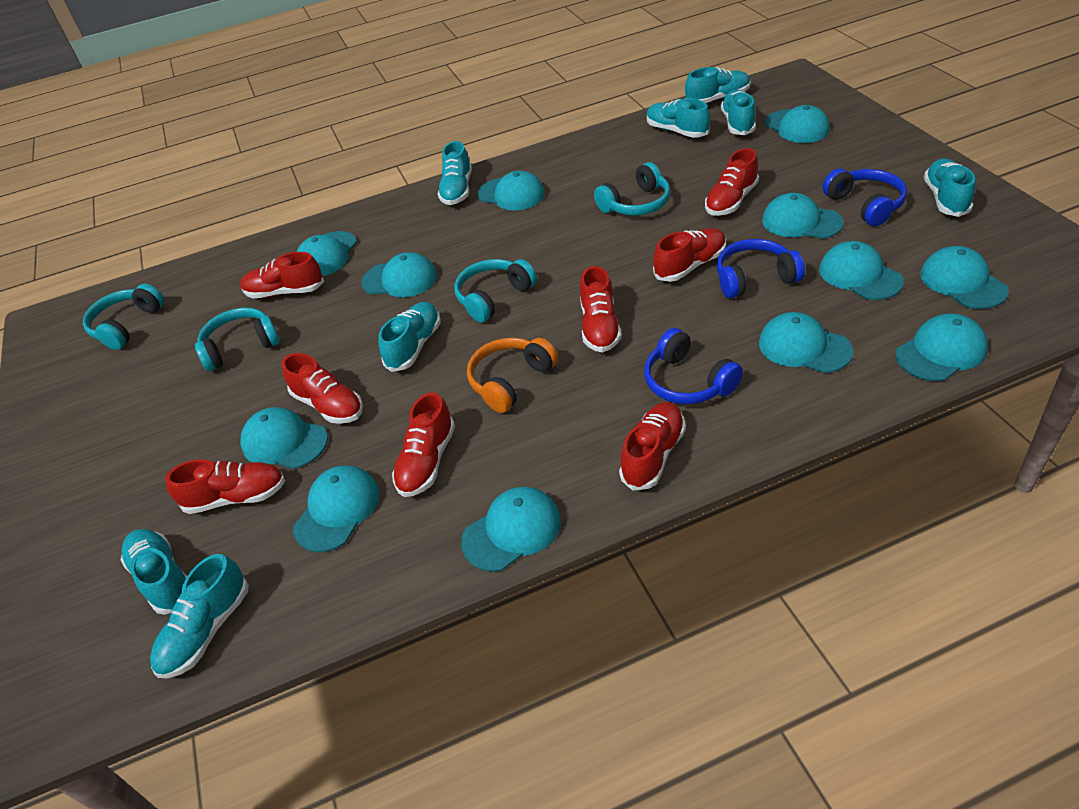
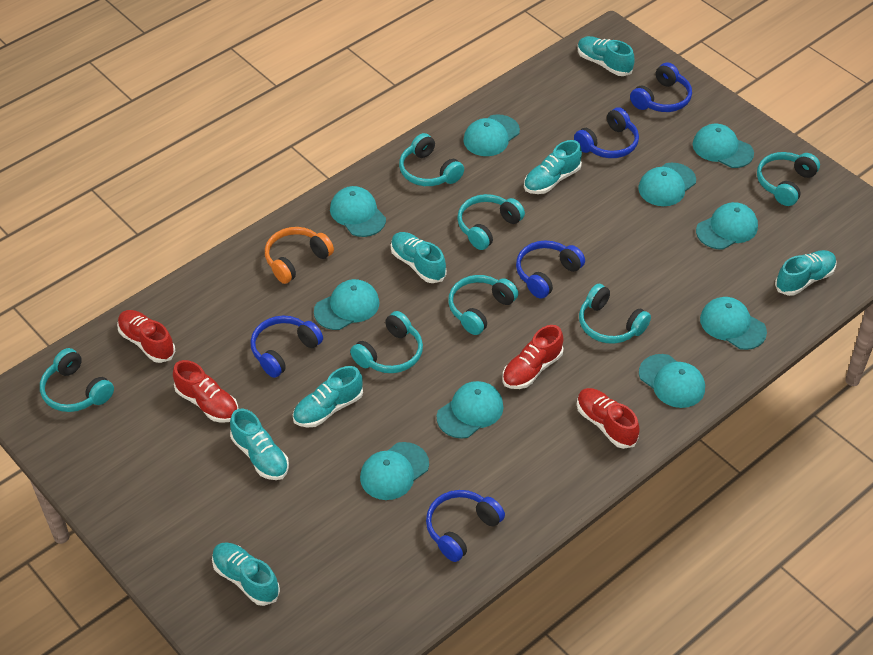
blue headphones: [644,328,743,404] [717,239,805,298] [822,169,907,226] = 3 -> [250,316,323,378] [426,490,505,562] [516,240,585,299] [574,107,639,158] [630,62,692,112] = 5
red shoe: [165,459,285,514] [241,252,324,298] [282,353,363,424] [392,392,455,497] [580,266,621,353] [619,402,686,490] [653,228,726,282] [705,148,759,216] = 8 -> [117,310,175,363] [173,360,238,423] [502,325,563,389] [577,388,640,449] = 4
turquoise cap: [241,407,328,469] [293,466,380,552] [297,231,357,276] [361,252,437,297] [461,487,561,572] [478,171,545,210] [759,312,853,373] [762,193,844,239] [765,105,830,143] [819,241,904,300] [895,313,988,381] [920,246,1009,309] = 12 -> [314,279,379,330] [330,186,386,237] [360,442,429,500] [437,381,504,439] [463,114,520,156] [638,163,696,206] [639,354,705,408] [693,124,754,168] [696,202,758,250] [700,297,767,350] = 10
turquoise headphones: [83,284,164,350] [195,308,280,371] [454,259,537,323] [594,162,671,216] = 4 -> [40,348,114,412] [350,311,423,373] [399,133,464,186] [448,275,518,335] [457,194,525,250] [579,284,651,344] [757,152,820,206] = 7
turquoise shoe: [120,529,187,615] [150,554,249,678] [378,302,441,372] [438,141,472,205] [647,98,710,138] [685,67,751,103] [721,90,756,135] [924,158,975,217] = 8 -> [212,542,280,606] [230,409,289,480] [293,366,363,428] [391,232,447,283] [524,140,582,194] [578,36,634,76] [775,250,837,296] = 7

